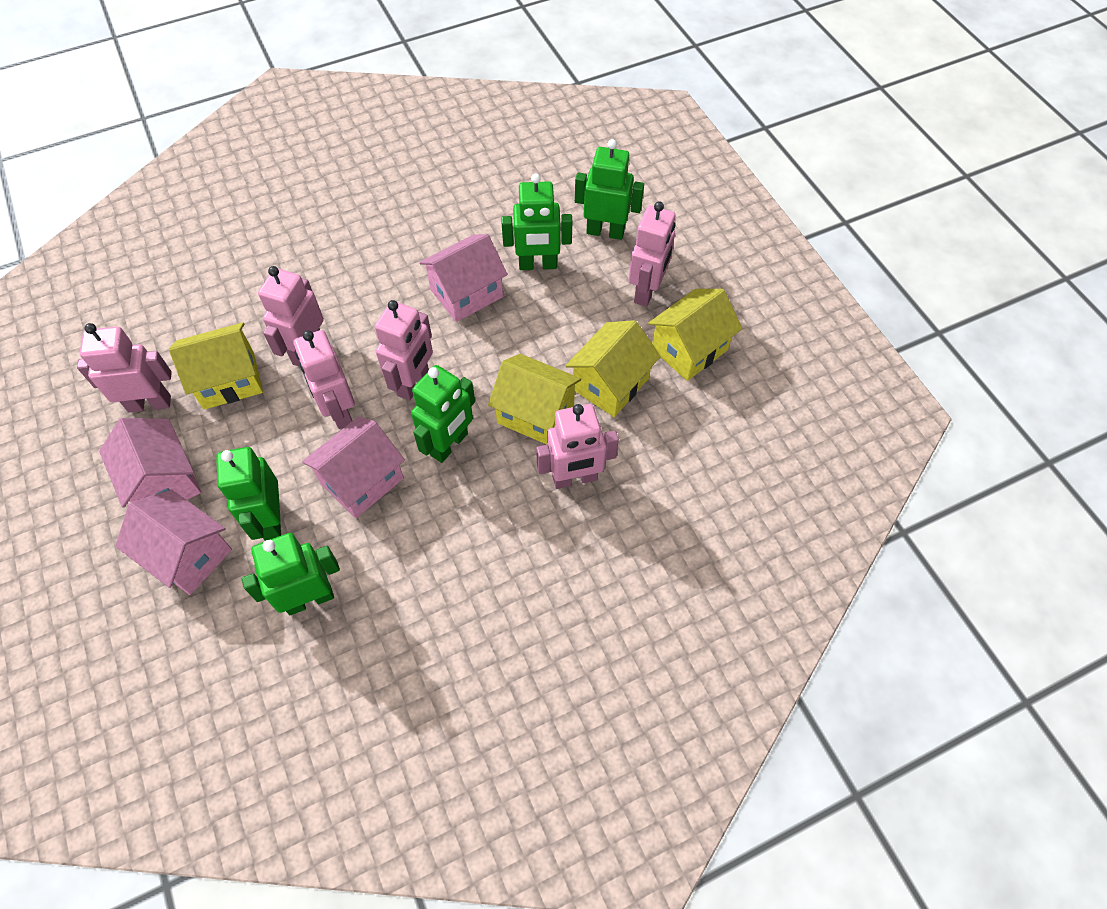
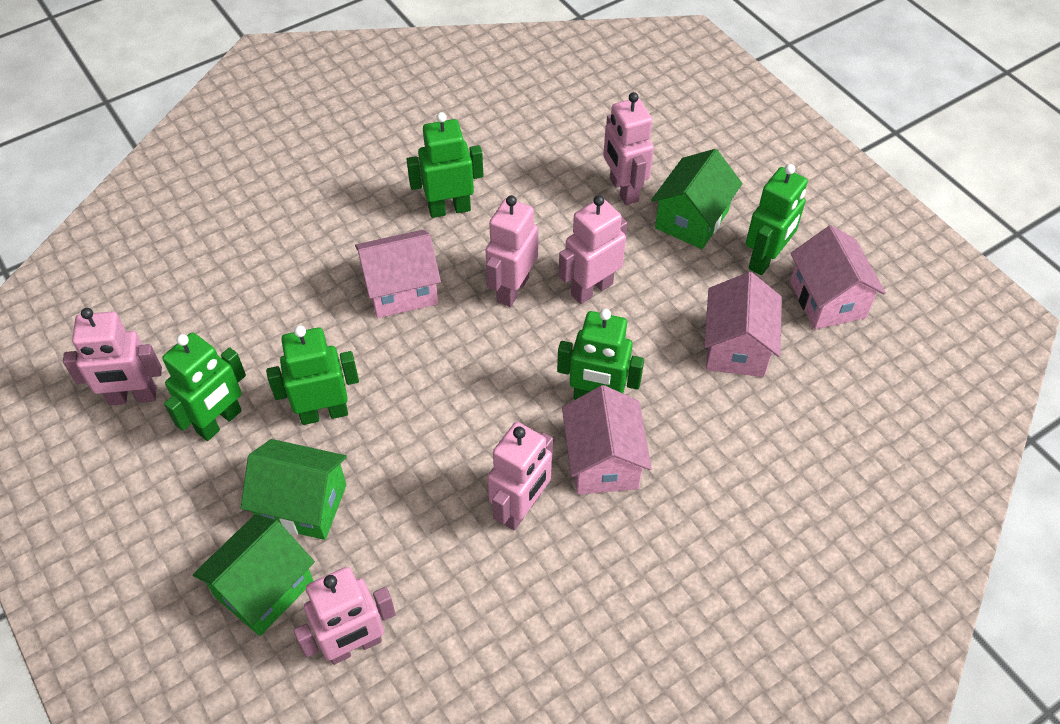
green house: none = 0 -> [193,514,315,636] [241,439,347,540] [651,149,743,249] = 3
yellow house: [169,322,263,410] [488,354,581,445] [566,320,661,417] [648,289,742,381] = 4 -> none = 0

